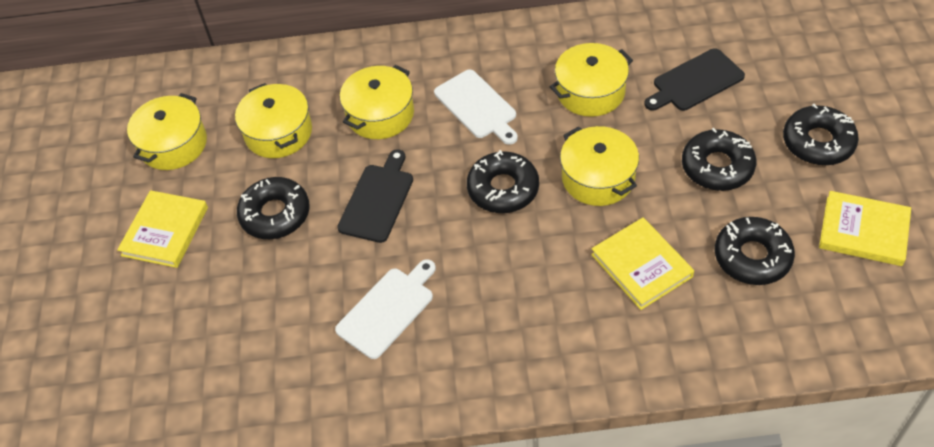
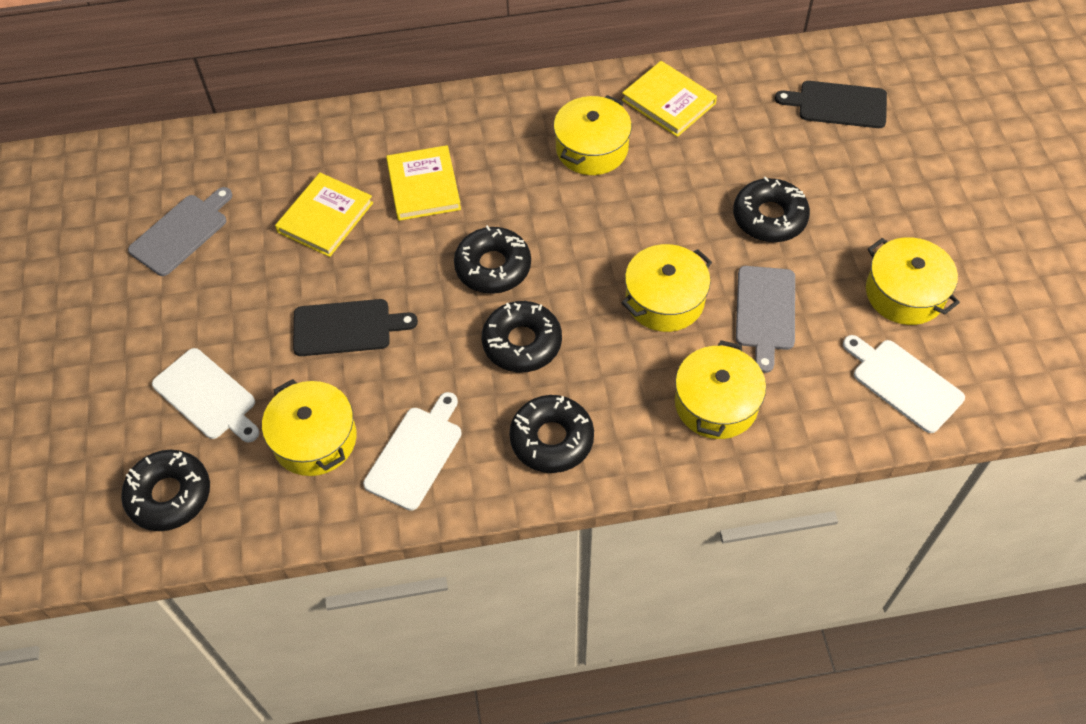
grey cutting board: none = 0 -> [128,187,232,276] [736,266,795,373] = 2
white cutting board: [335,259,436,359] [434,70,518,145] = 2 -> [152,348,259,442] [363,392,462,511] [843,335,965,433] = 3

